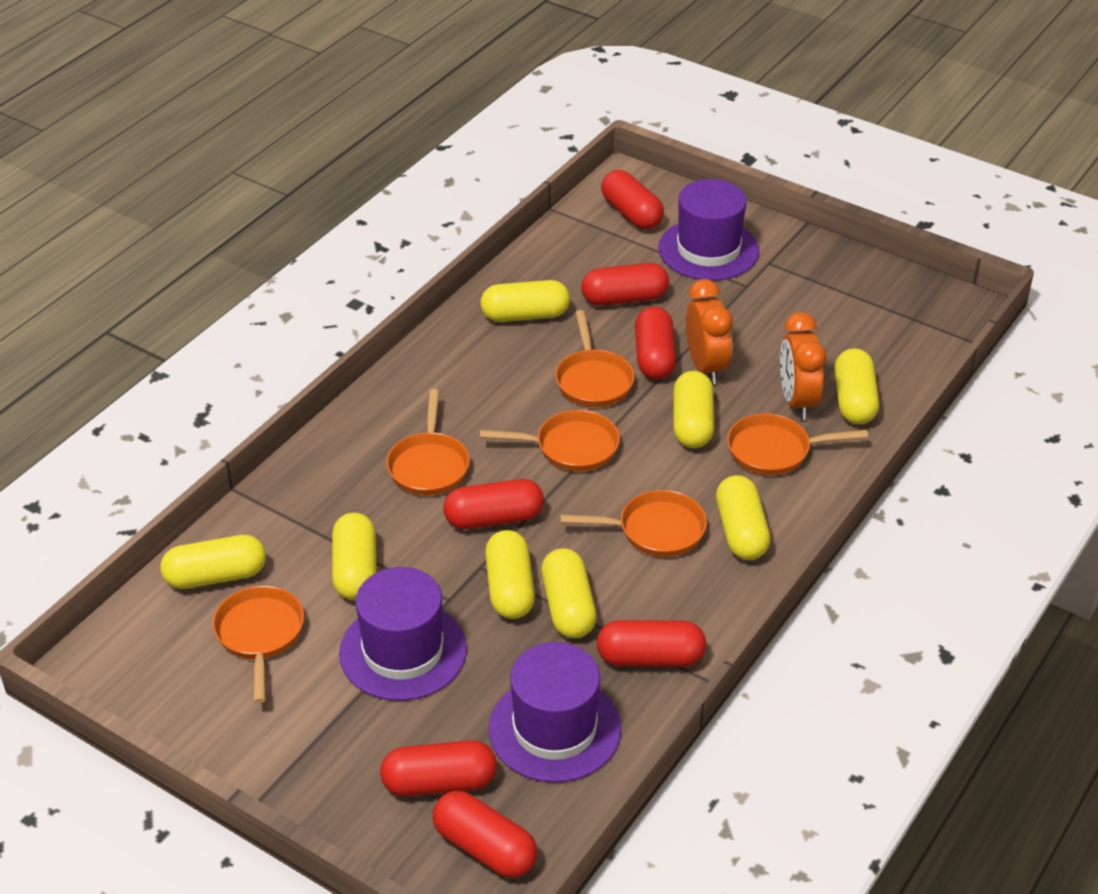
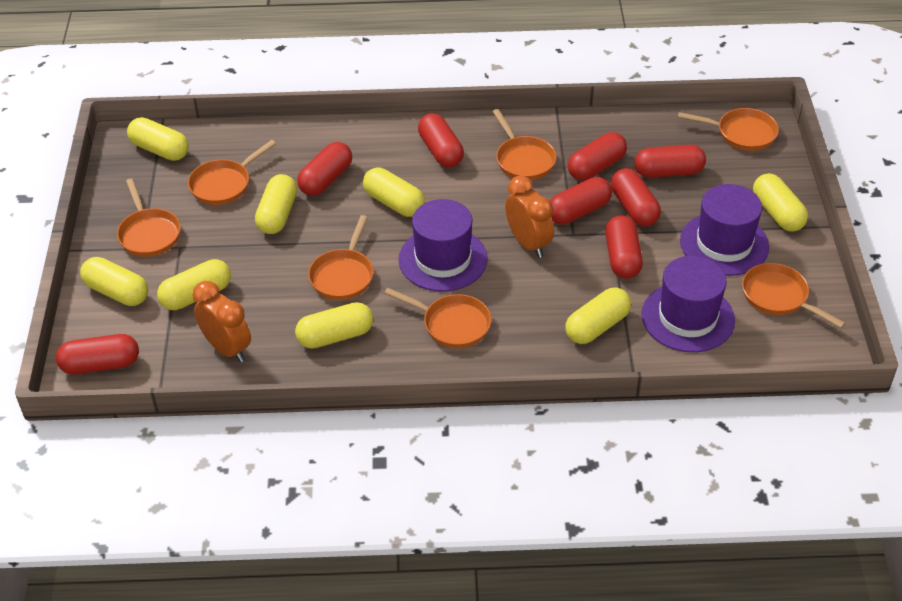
orange pan: [213,586,304,703] [386,389,470,496] [480,410,620,472] [555,310,635,407] [560,490,707,557] [727,414,868,475] = 6 -> [117,179,181,257] [188,140,276,205] [308,215,373,300] [384,288,491,348] [493,109,556,180] [678,108,779,151] [742,263,846,328] = 7
red capsule: [380,740,497,797] [432,791,538,878] [443,479,544,529] [581,263,669,306] [597,620,706,667] [601,170,664,229] [635,306,676,380] = 7 -> [56,334,139,374] [297,142,352,196] [418,113,464,168] [550,177,612,225] [568,132,627,181] [605,215,643,279] [611,168,661,227] [634,145,706,178] = 8

